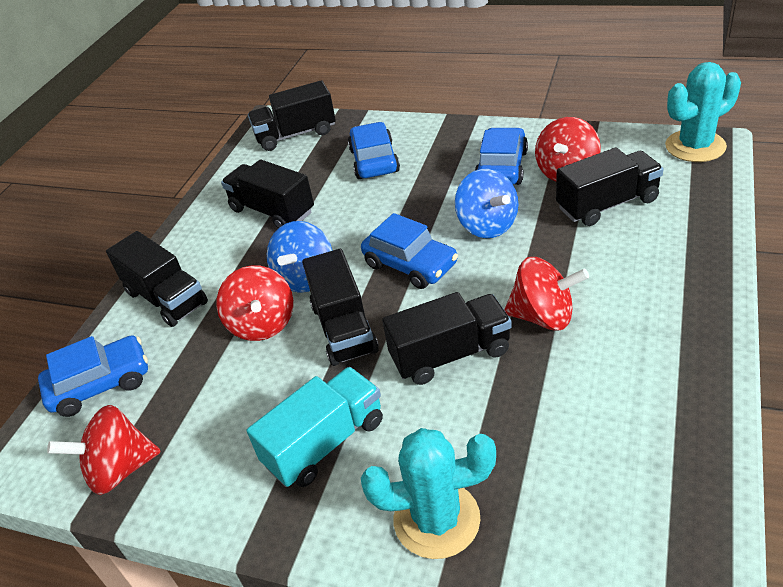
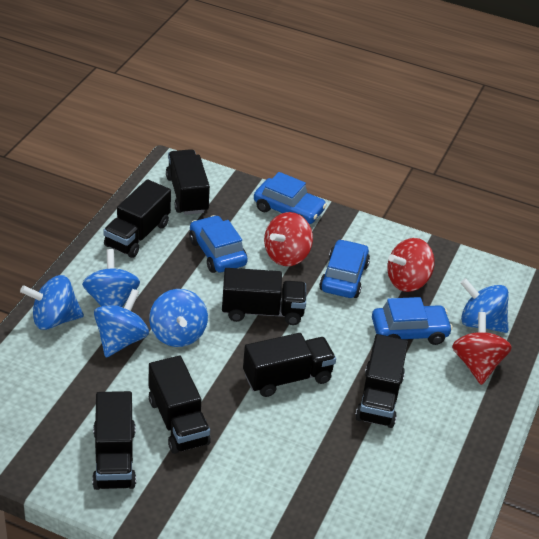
black truck: [106,231,208,327] [221,160,314,228] [248,80,336,151] [302,249,379,366] [382,292,512,385] [556,147,664,226] = 6 -> [92,391,136,490] [103,179,171,258] [149,356,211,454] [166,149,210,215] [222,268,306,325] [243,333,336,397] [355,334,408,428] = 7
blue spinning top: [267,221,333,292] [455,169,519,238] = 2 -> [20,275,84,330] [82,249,140,307] [94,289,149,357] [149,289,208,347] [460,278,509,333] = 5
red spinning top: [47,405,161,495] [217,265,293,341] [504,257,589,331] [535,117,601,181] = 4 -> [264,212,313,266] [387,238,435,292] [452,312,512,385] = 3
turquoise cactus: [361,428,496,559] [665,62,741,162] = 2 -> none = 0
turquoise truck: [246,367,383,487] = 1 -> none = 0

